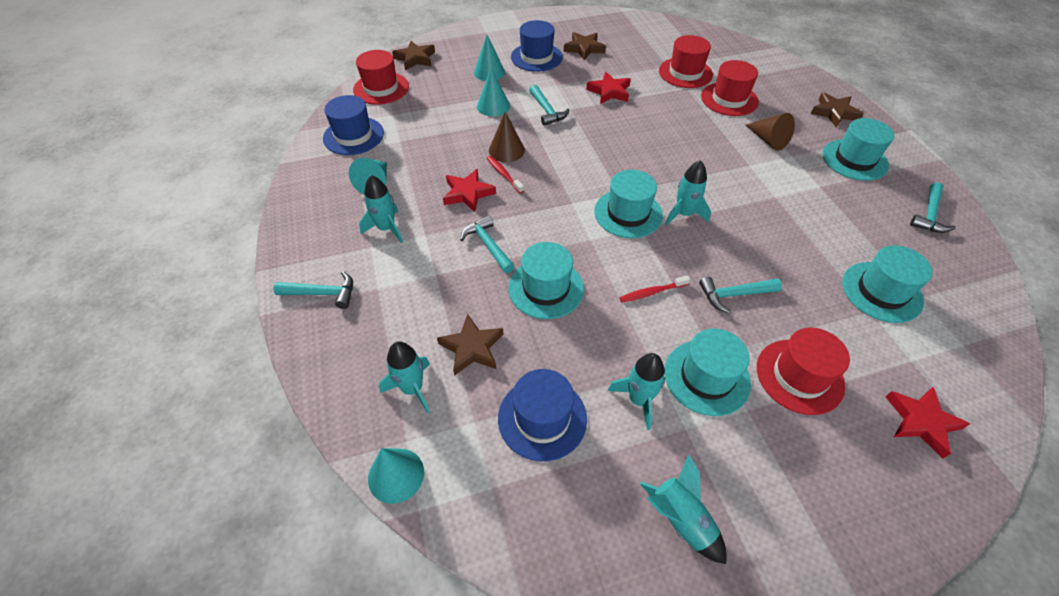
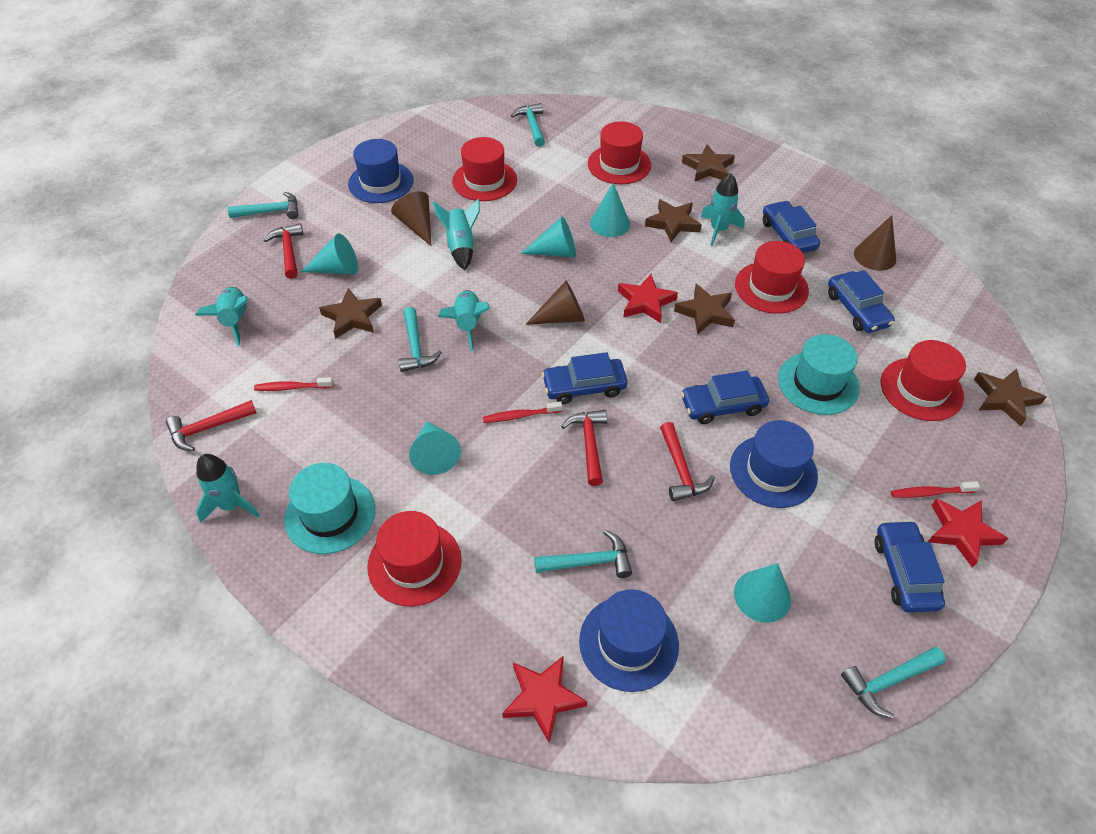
blue car: none = 0 -> [542,352,628,404] [681,370,769,424] [763,200,820,253] [828,270,895,333] [875,520,945,613] = 5
brown cone: [489,112,525,162] [745,113,795,151] = 2 -> [391,191,431,246] [525,281,585,325] [854,215,896,271] = 3
brown star: [392,41,435,70] [437,314,504,376] [564,32,606,61] [811,92,863,127] = 4 -> [319,288,382,339] [645,199,702,242] [674,284,735,335] [682,144,735,182] [974,369,1046,426] = 5
red hammer: none = 0 -> [166,400,257,451] [264,223,303,279] [561,410,607,486] [660,422,715,501] = 4
red hat: [353,50,409,105] [659,35,713,88] [701,60,759,116] [757,328,850,415] = 4 -> [367,511,462,606] [452,137,517,201] [588,121,651,184] [735,241,809,314] [880,340,966,421] = 5
red toothbrush: [487,156,524,194] [620,275,690,303] = 2 -> [254,377,333,391] [483,401,562,423] [891,481,980,498] = 3
turquoise cone: [349,158,387,195] [368,448,424,504] [474,35,505,81] [477,68,510,116] = 4 -> [301,233,358,275] [409,421,461,475] [520,217,576,257] [590,183,630,237] [734,563,791,623] = 5
turquoise hat: [508,242,584,319] [594,170,663,238] [664,329,751,416] [822,118,894,181] [842,245,933,323] = 5 -> [284,463,375,554] [778,334,860,415] = 2

